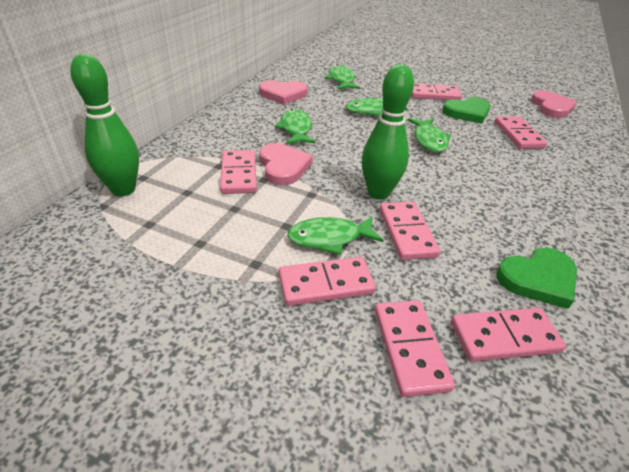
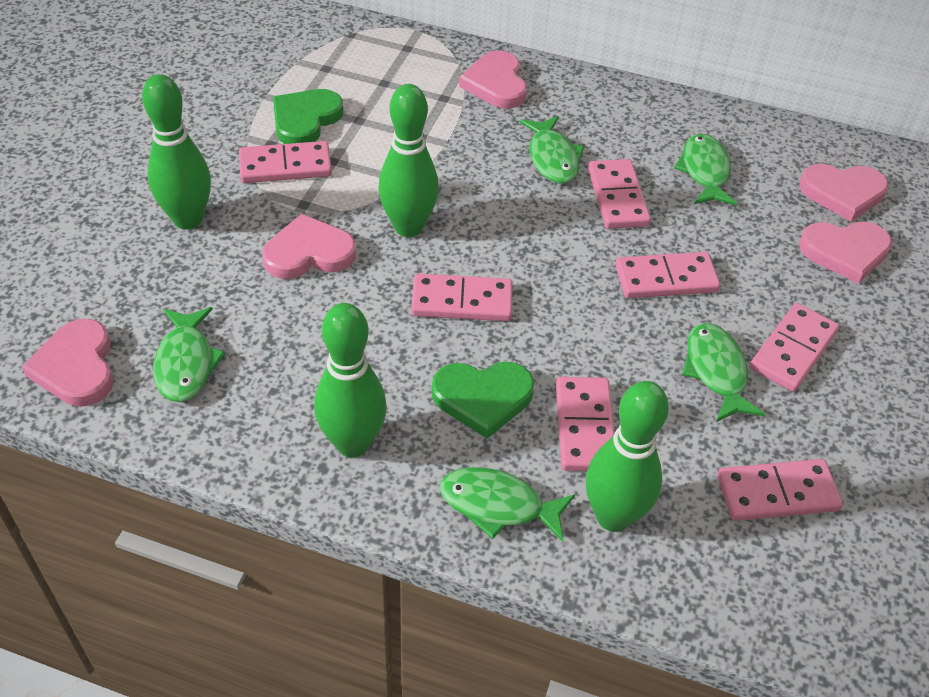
green bowling pin: [71,54,139,196] [362,64,414,200] = 2 -> [142,74,211,230] [314,303,387,458] [378,84,439,237] [586,381,669,532] = 4
pink heart: [259,80,308,105] [259,143,313,185] [531,90,577,118] = 3 -> [22,319,114,406] [262,214,356,279] [459,50,527,109] [799,164,888,222] [799,221,892,284] = 5

